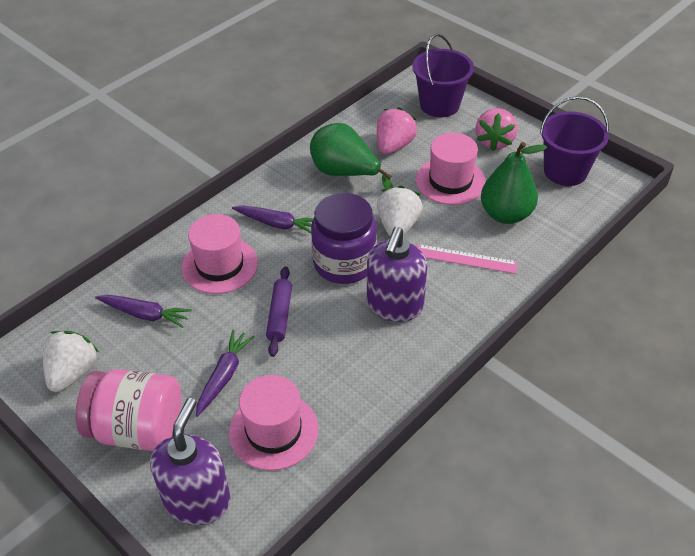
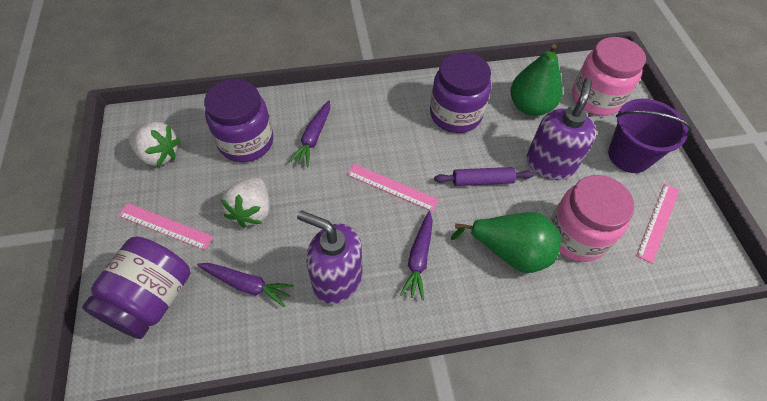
pink hat: [182,214,258,294] [229,375,319,471] [416,133,486,205] = 3 -> none = 0
pink jar: [75,369,181,451] = 1 -> [550,175,635,262] [572,37,646,116] = 2
pink ruler: [417,244,518,274] = 1 -> [118,203,214,250] [346,164,439,212] [636,183,679,264] = 3
pink strawberry: [377,107,417,154] [475,108,517,151] = 2 -> none = 0
purple bucket: [412,34,474,117] [540,96,609,186] = 2 -> [608,98,692,173] = 1
purple jar: [311,193,377,284] = 1 -> [82,236,191,339] [204,79,273,162] [430,52,491,133] = 3

